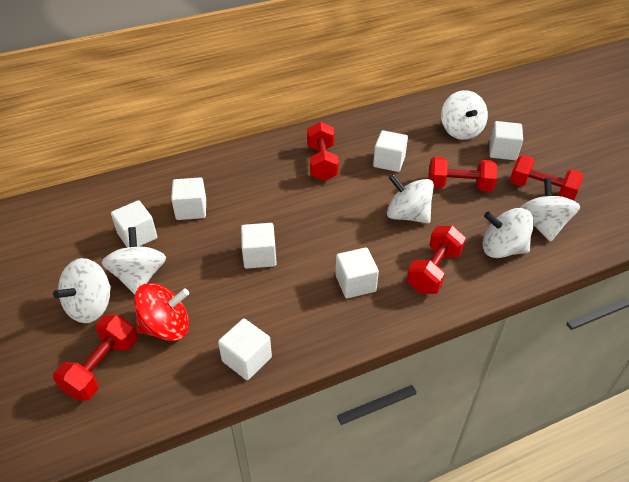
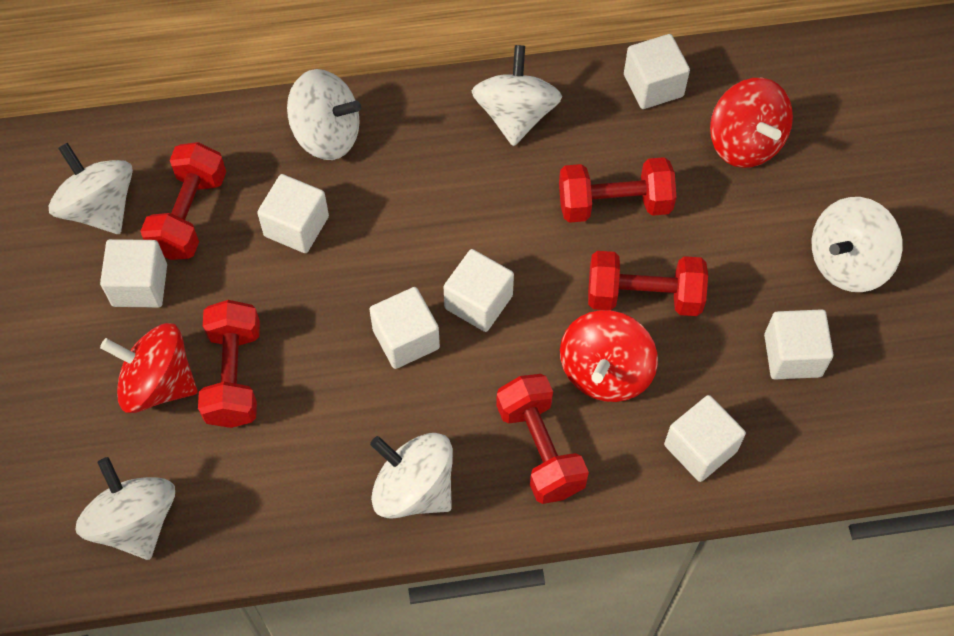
red spinning top: [134,283,189,341] = 1 -> [100,323,197,413] [560,310,658,402] [710,78,793,168] = 3

